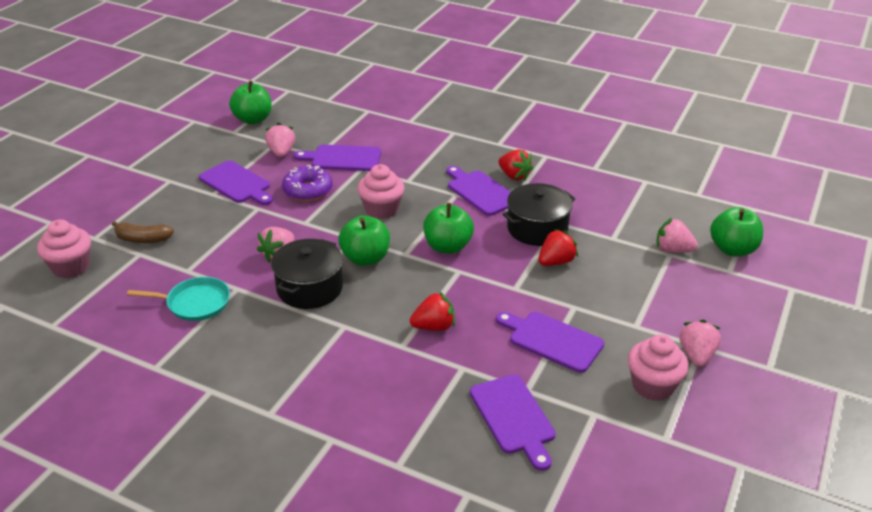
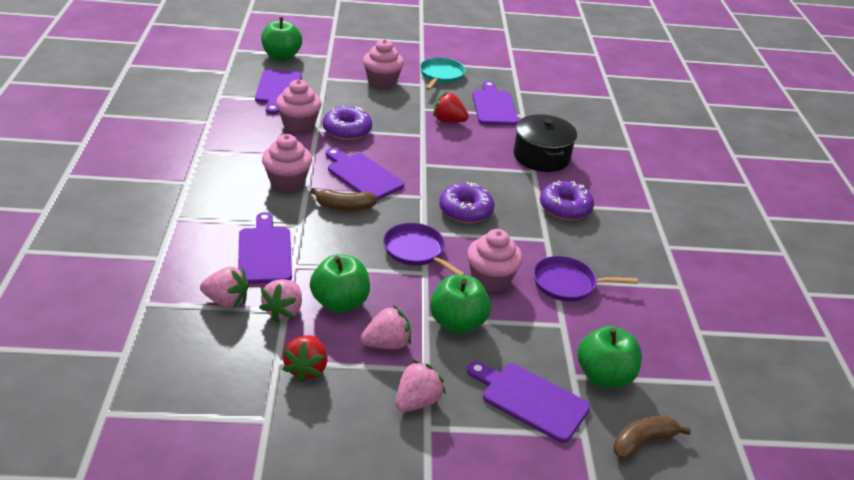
black pot: [271,239,343,309] [503,183,575,246] = 2 -> [514,114,577,172] = 1
brown banana: [112,221,174,243] = 1 -> [310,188,378,211] [613,416,691,460] = 2
pink cupcake: [37,219,91,278] [357,164,405,219] [628,334,689,401] = 3 -> [262,134,312,192] [276,79,322,133] [363,39,404,89] [467,229,523,292] = 4
purple donut: [282,165,332,201] = 1 -> [323,106,372,140] [439,182,495,223] [540,180,594,220] = 3
purple pan: none = 0 -> [383,223,465,275] [533,256,638,302] = 2
red strawberry: [410,291,455,331] [498,149,533,181] [538,229,578,266] = 3 -> [282,335,328,383] [433,92,469,123] = 2

